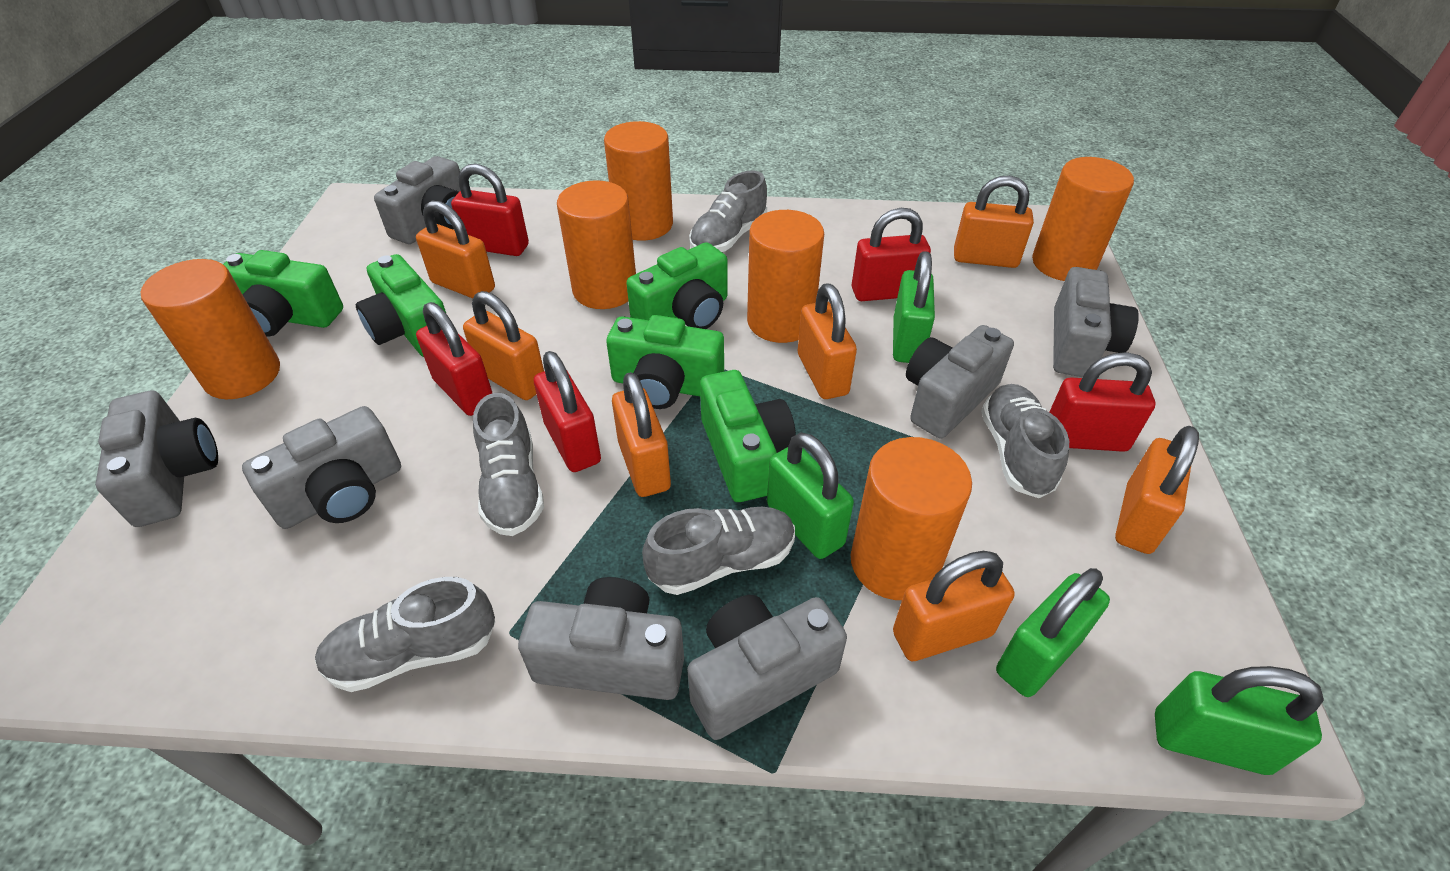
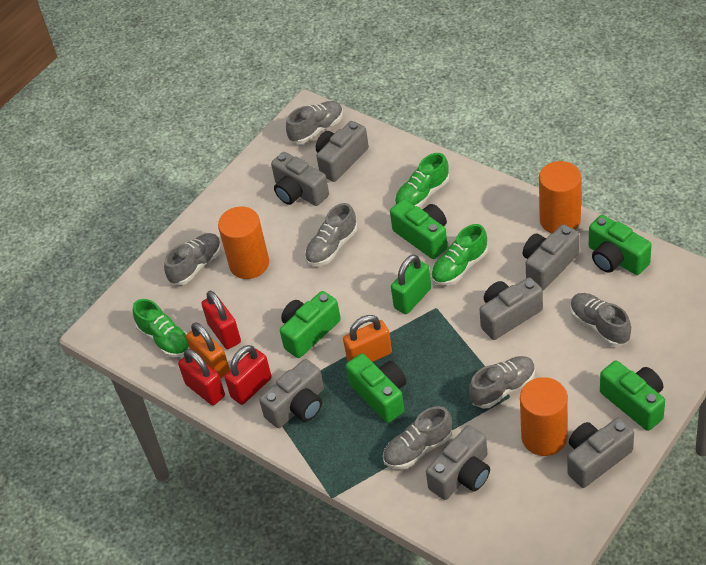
green padlock: [767,432,854,559] [893,251,935,363] [996,568,1110,697] [1155,666,1324,775] = 4 -> [391,255,431,314] = 1
green shoe: none = 0 -> [133,299,190,357] [395,153,449,208] [431,224,488,285] = 3
grey shoe: [315,577,495,692] [473,393,544,536] [642,507,795,595] [689,171,767,252] [981,384,1069,498] = 5 -> [164,233,221,285] [286,101,343,144] [305,203,357,266] [383,406,452,469] [469,356,535,409] [570,293,631,346] = 6
orange cylinder: [141,259,280,399] [557,180,636,309] [604,121,673,241] [747,210,824,343] [851,437,972,600] [1032,157,1134,281] = 6 -> [218,207,269,279] [520,377,568,456] [539,161,581,234] = 3
orange padlock: [416,201,495,298] [463,291,544,400] [612,372,671,497] [798,283,857,399] [893,551,1015,661] [954,175,1034,268] [1115,426,1199,554] = 7 -> [186,322,230,379] [343,315,392,362] = 2
red padlock: [416,302,492,416] [451,164,529,256] [534,351,601,472] [852,208,931,301] [1049,352,1155,452] = 5 -> [178,349,225,405] [201,291,241,349] [224,345,272,405] = 3

